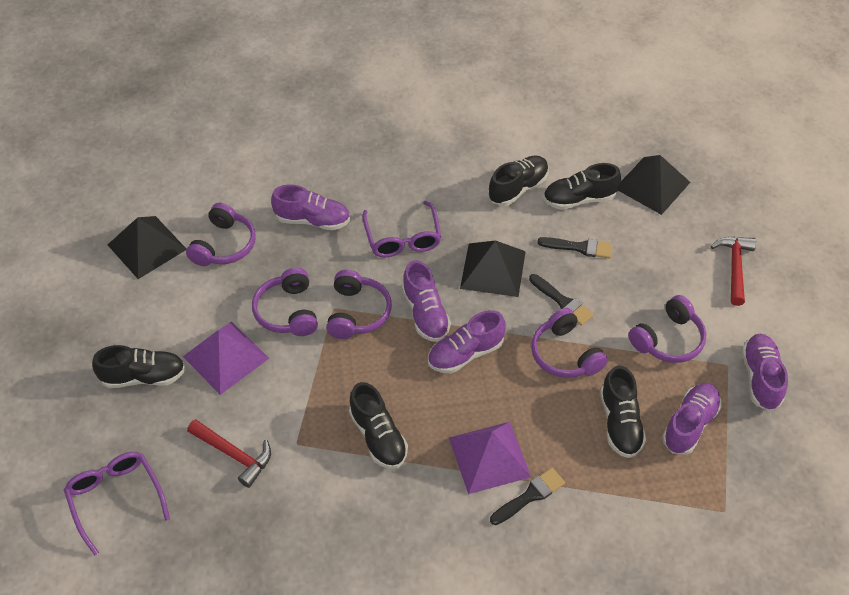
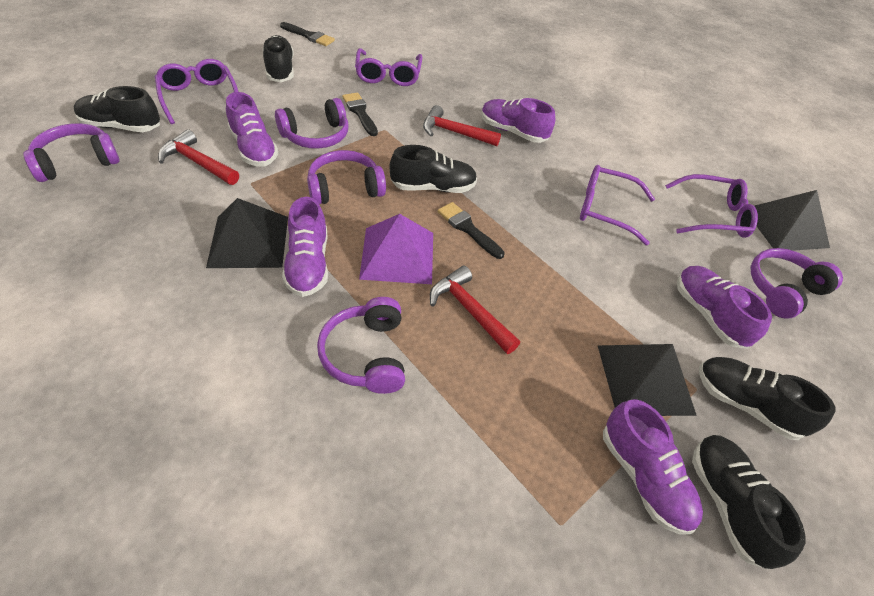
purple glasses: [64,452,170,556] [362,201,441,258] = 2 -> [155,59,238,124] [355,48,422,86] [580,165,655,245] [665,174,758,238] = 4
purple pyramid: [183,322,269,395] [449,422,531,494] = 2 -> [359,214,433,284] = 1
red hammer: [187,419,271,488] [710,237,756,306] = 2 -> [158,129,239,185] [423,105,501,146] [430,266,520,354] = 3

